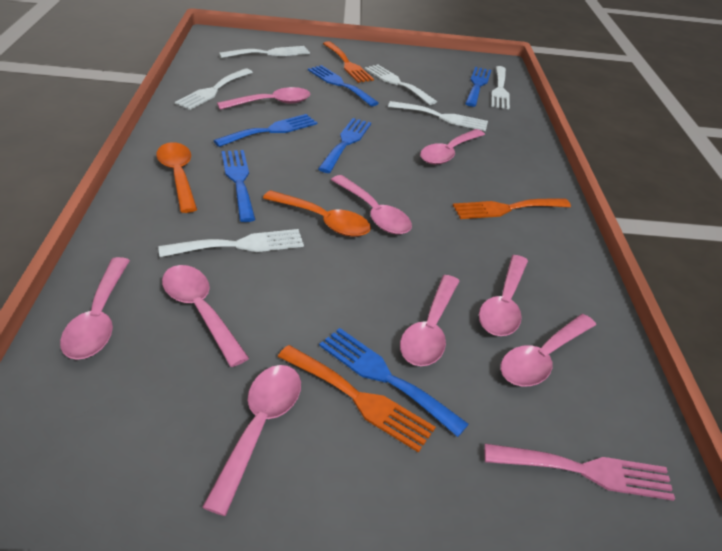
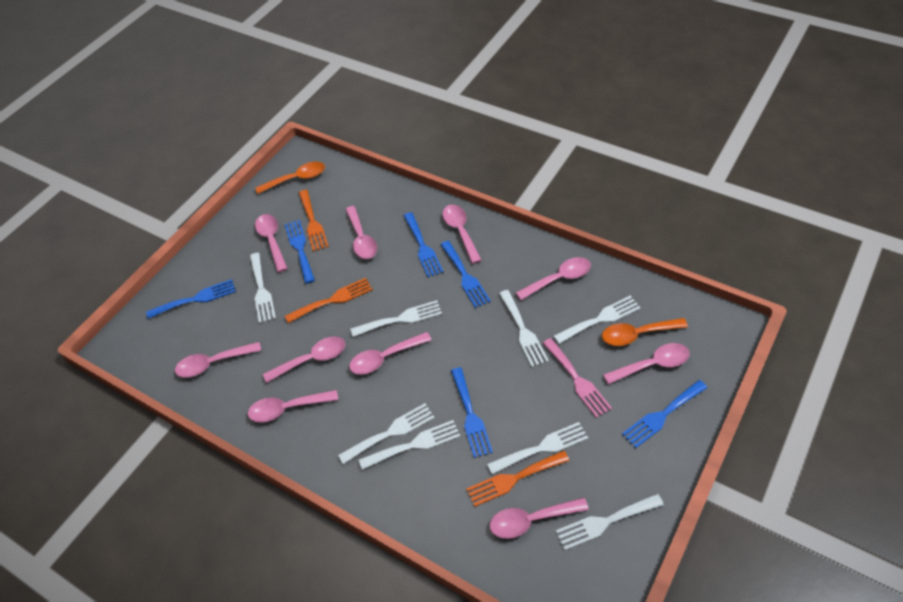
pink spoon: [60,257,130,360] [162,265,249,367] [202,365,301,516] [217,87,310,110] [331,175,412,235] [400,275,459,366] [420,129,485,165] [479,255,528,336] [500,314,596,387] = 9 -> [175,342,262,378] [248,390,338,423] [255,214,288,272] [263,337,345,383] [345,206,377,259] [349,332,431,375] [442,205,482,264] [490,498,589,539] [516,257,591,300] [603,343,690,384] = 10
white fork: [158,229,304,257] [175,68,253,110] [219,46,310,58] [365,64,437,105] [388,101,488,131] [491,66,510,109] = 6 -> [250,253,276,323] [338,403,435,464] [350,300,442,337] [359,420,460,470] [487,422,588,474] [499,290,549,367] [553,295,641,344] [556,494,664,550] = 8

